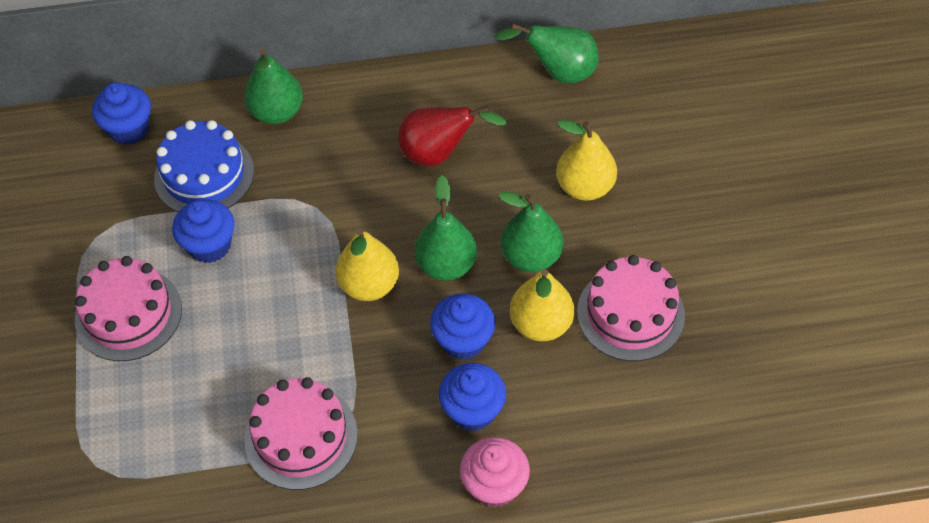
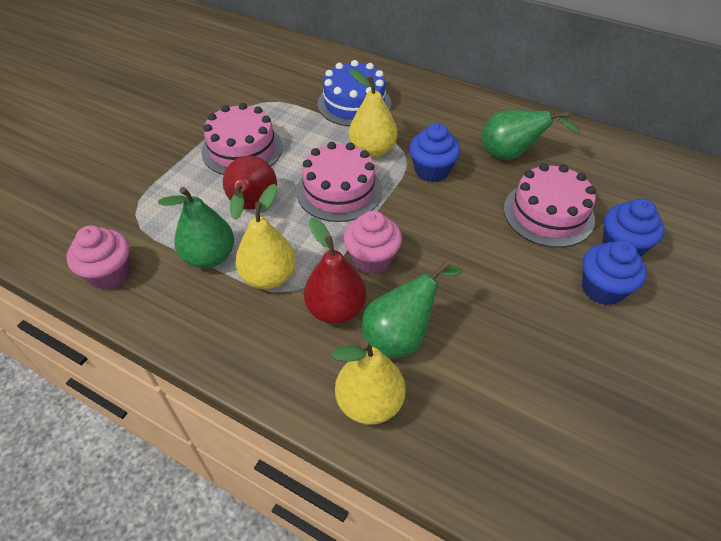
blue cupcake: [92,82,151,145] [172,199,235,263] [430,294,495,360] [439,363,506,431] = 4 -> [409,123,460,182] [582,240,647,305] [603,198,665,256] = 3
green pear: [244,49,303,124] [415,175,477,281] [494,24,599,84] [498,192,563,272] = 4 -> [158,187,234,268] [362,261,463,358] [482,110,580,160] = 3
pink cupcake: [460,437,530,508] = 1 -> [67,226,130,290] [343,211,402,274] = 2
red pear: [398,106,507,166] = 1 -> [223,156,277,220] [304,218,366,324] = 2

